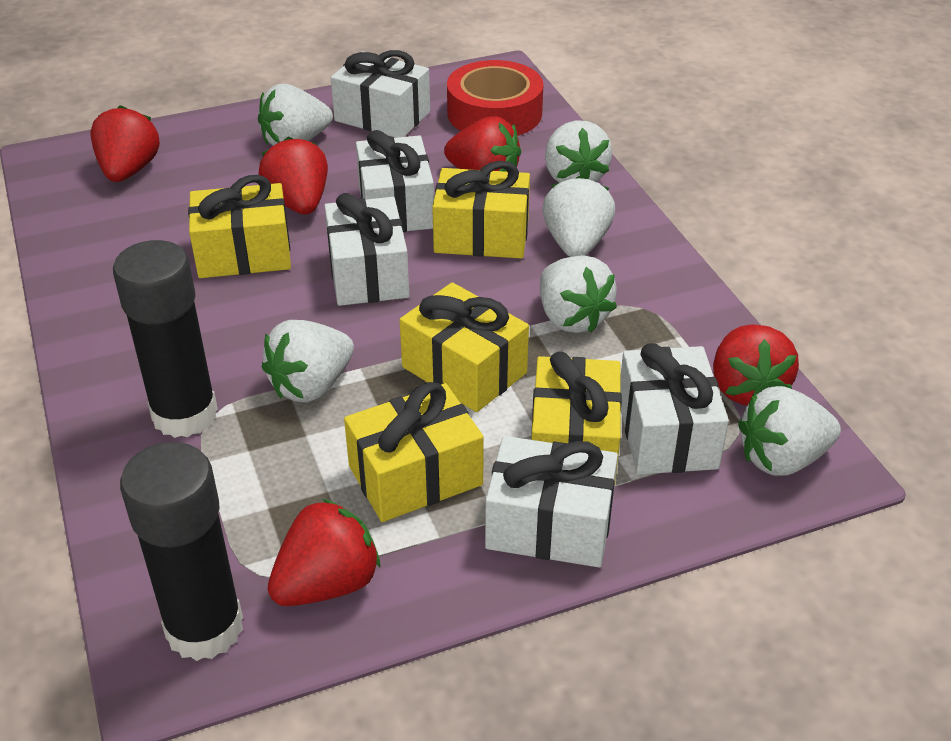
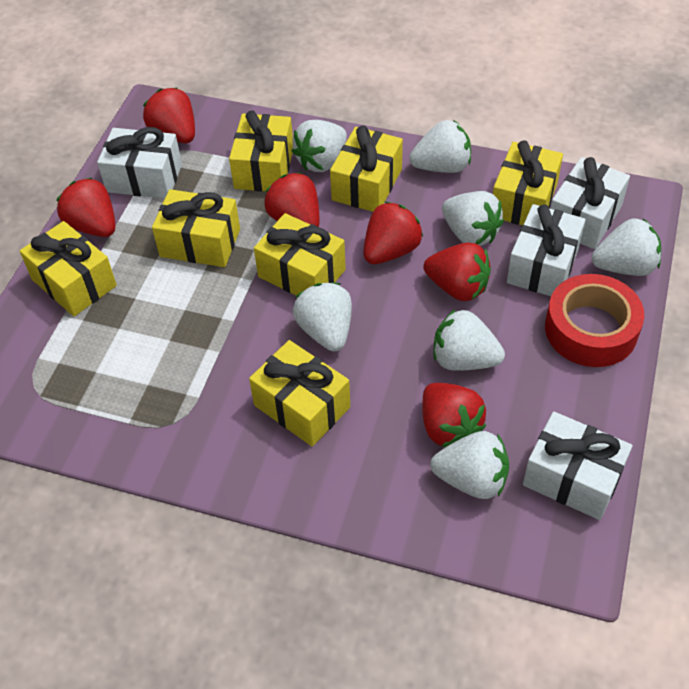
black glue stick: [113,240,218,438] [120,442,243,661] = 2 -> none = 0
red strawberry: [90,105,160,182] [258,137,328,215] [268,499,380,606] [444,117,521,172] [713,324,799,405] = 5 -> [56,177,116,237] [143,88,195,143] [264,172,320,227] [364,202,423,264] [422,383,486,447] [423,243,491,301] = 6
white gift: [324,193,409,306] [331,50,430,138] [356,130,434,232] [485,436,618,568] [620,343,729,474] = 5 -> [97,127,182,199] [507,204,586,296] [523,412,632,520] [550,157,630,249] = 4
white strawberry: [258,84,333,146] [262,320,354,402] [540,255,617,333] [542,175,615,257] [545,120,612,183] [738,386,841,476] = 6 -> [292,120,347,172] [293,283,352,352] [409,120,471,173] [430,431,509,499] [434,309,505,371] [442,191,504,246] [592,219,661,276] = 7
yellow gift: [188,175,291,278] [344,382,484,522] [400,282,529,412] [432,161,530,259] [531,351,622,481] = 5 -> [20,221,117,316] [152,189,240,267] [229,110,293,192] [249,340,350,446] [254,213,346,296] [330,125,403,212] [493,140,563,225] = 7

